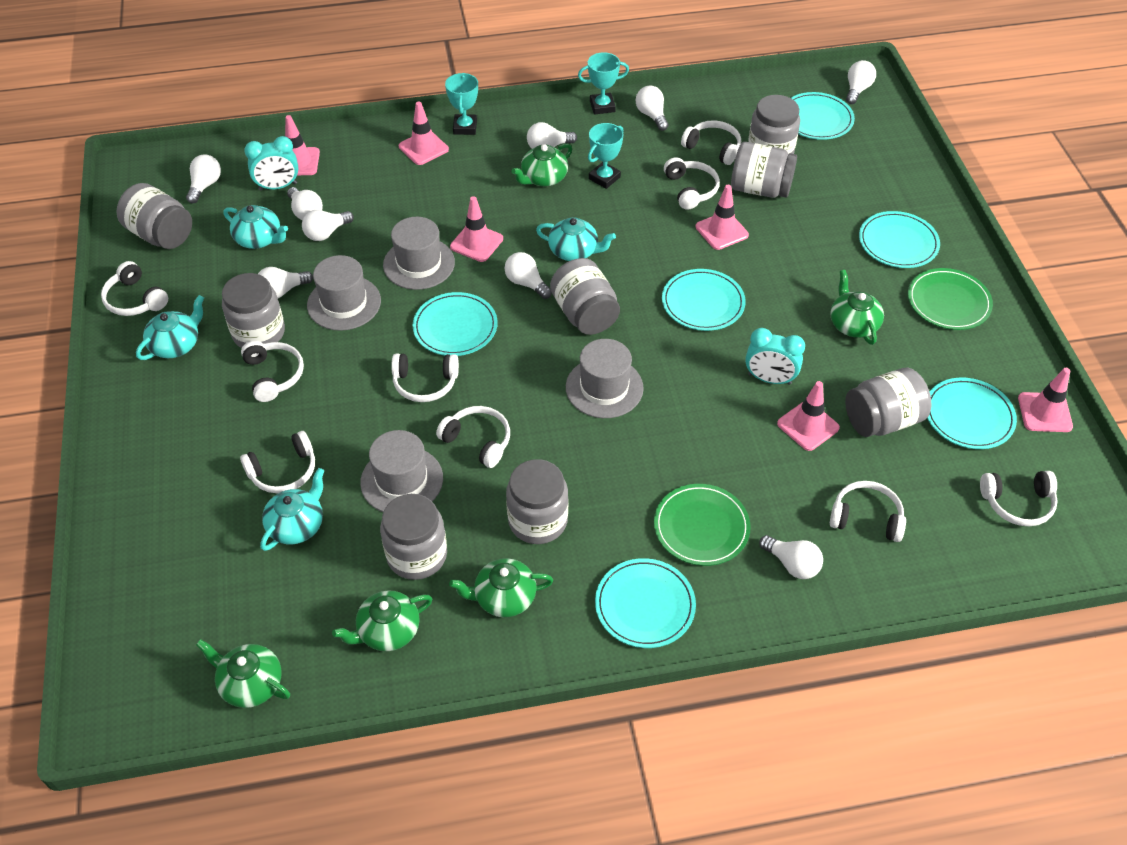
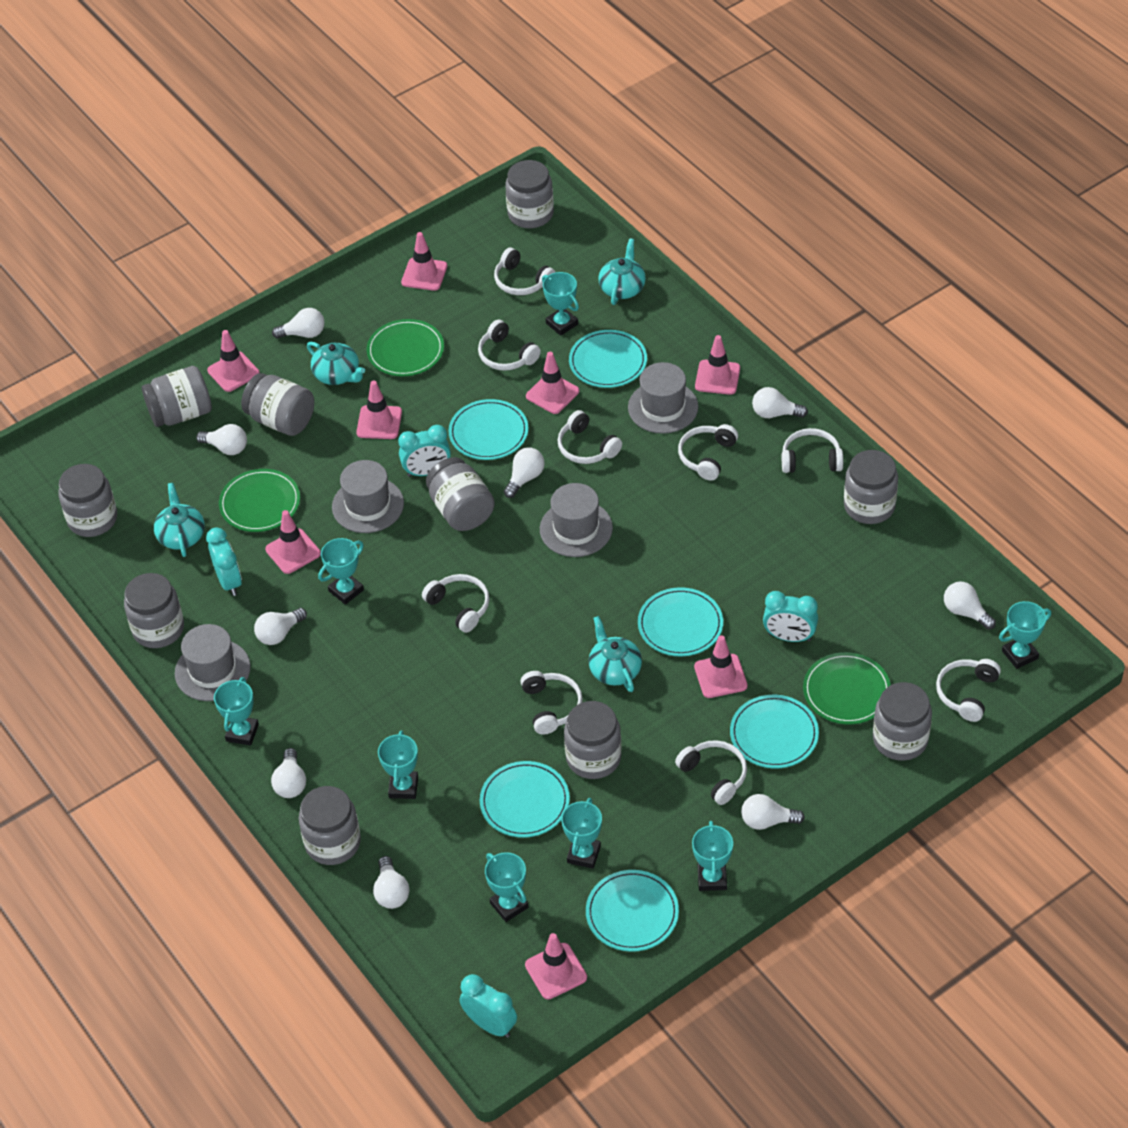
green plate: [654,484,751,566] [908,268,993,330] = 2 -> [219,469,300,532] [367,319,444,376] [803,652,891,724] = 3
green teapot: [196,639,290,708] [332,591,432,651] [449,558,553,617] [511,144,572,186] [830,270,884,345] = 5 -> none = 0
grey jar: [117,183,192,249] [222,273,285,348] [380,494,447,580] [506,459,568,544] [550,258,620,335] [731,142,797,198] [748,95,800,155] [845,368,931,437] = 8 -> [58,464,117,537] [124,573,184,648] [142,366,212,427] [241,373,314,436] [299,786,361,865] [426,457,495,531] [505,160,554,228] [564,701,622,779] [844,450,898,524] [873,682,932,761] = 10
pink traffic cone: [285,115,320,175] [399,101,449,165] [450,196,503,262] [695,185,749,250] [777,381,840,451] [1018,368,1073,432] = 6 -> [207,330,260,392] [265,510,321,574] [356,381,402,439] [401,232,447,291] [525,933,587,999] [526,352,579,414] [694,635,748,698] [695,335,740,395] = 8
turquoise clock: [244,136,298,190] [745,328,805,385] = 2 -> [206,527,242,596] [398,425,451,477] [460,974,517,1038] [763,591,818,642] = 4
turquoise trophy: [445,73,478,135] [578,52,629,115] [588,123,624,189] = 3 -> [214,677,259,746] [318,538,364,605] [378,731,418,799] [485,852,528,922] [542,272,579,336] [561,798,602,869] [692,821,733,891] [999,601,1051,669] = 8

